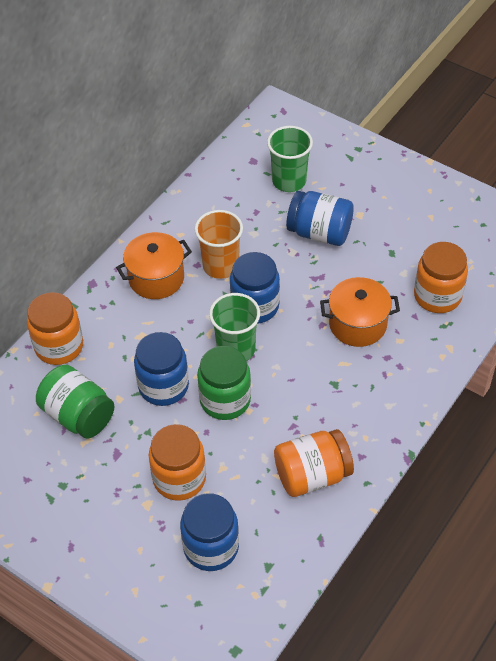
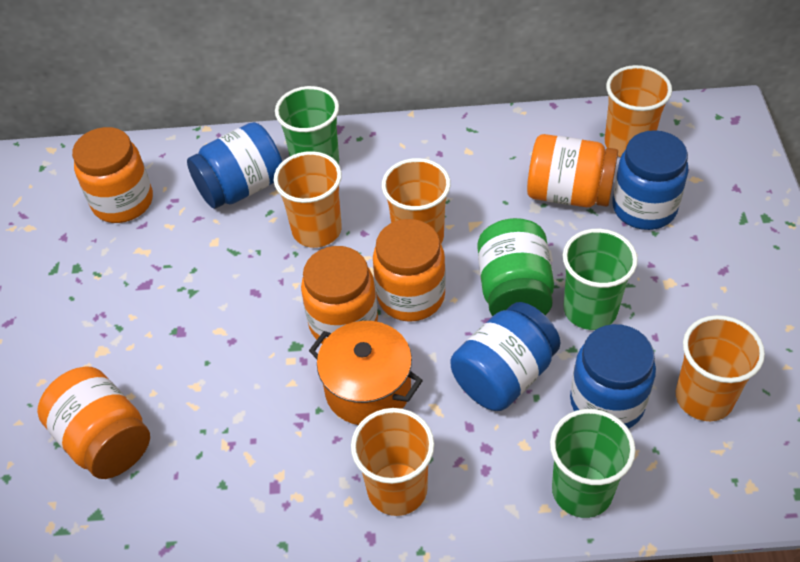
green cup: [209,293,260,361] [267,126,313,192] = 2 -> [275,86,339,164] [550,409,636,518] [563,229,638,330] = 3
green jar: [36,365,114,439] [197,346,251,420] = 2 -> [477,218,554,316] = 1
orange cup: [195,210,243,279] = 1 -> [274,151,342,248] [351,408,434,516] [382,158,451,244] [605,65,672,157] [676,315,765,421] = 5
orange jar: [27,292,83,365] [149,424,206,501] [274,429,354,497] [414,242,468,313] = 4 -> [37,366,150,479] [72,127,153,223] [301,246,378,344] [373,219,446,322] [527,134,618,207] = 5
orange pot: [116,232,192,299] [320,277,400,347] = 2 -> [309,321,423,425] = 1

